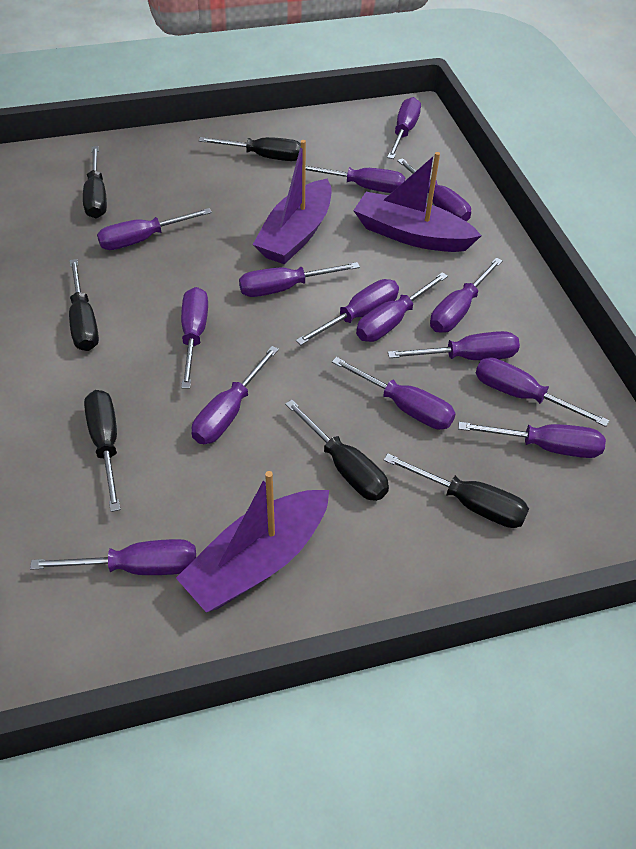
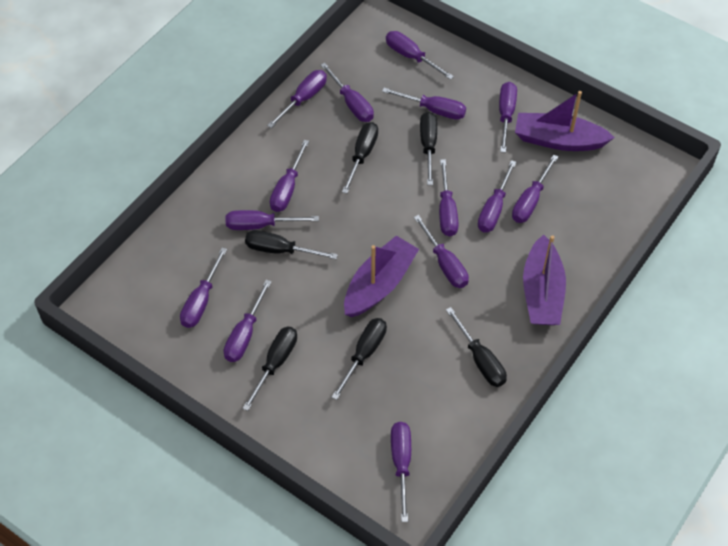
purple screwdriver: [30,539,196,575] [97,208,212,250] [181,287,208,388] [192,346,279,444] [239,262,360,297] [296,279,399,345] [306,165,405,193] [332,357,456,430] [356,272,448,342] [387,97,421,159] [388,331,520,360] [397,158,471,222] [430,258,503,333] [458,422,606,458] [476,357,609,427] = 15 -> [180,248,227,328] [224,280,272,362] [226,210,319,230] [267,70,327,128] [270,140,309,212] [321,63,374,122] [382,88,466,120] [386,31,454,80] [391,422,411,522] [414,215,469,288] [439,159,459,236] [478,160,516,232] [499,82,517,153] [512,154,558,223] = 14

